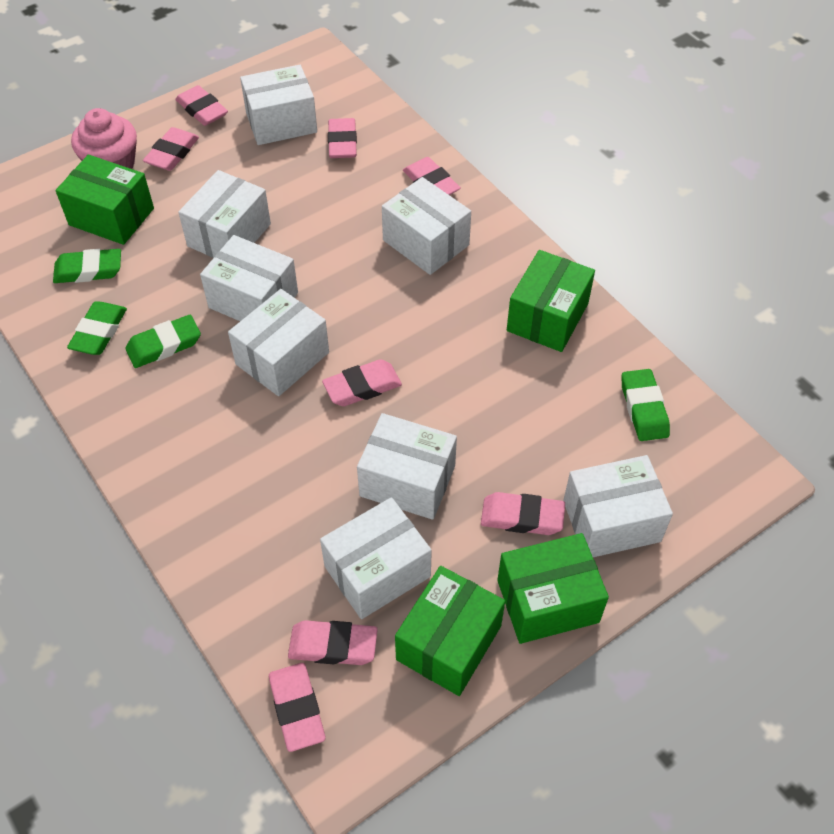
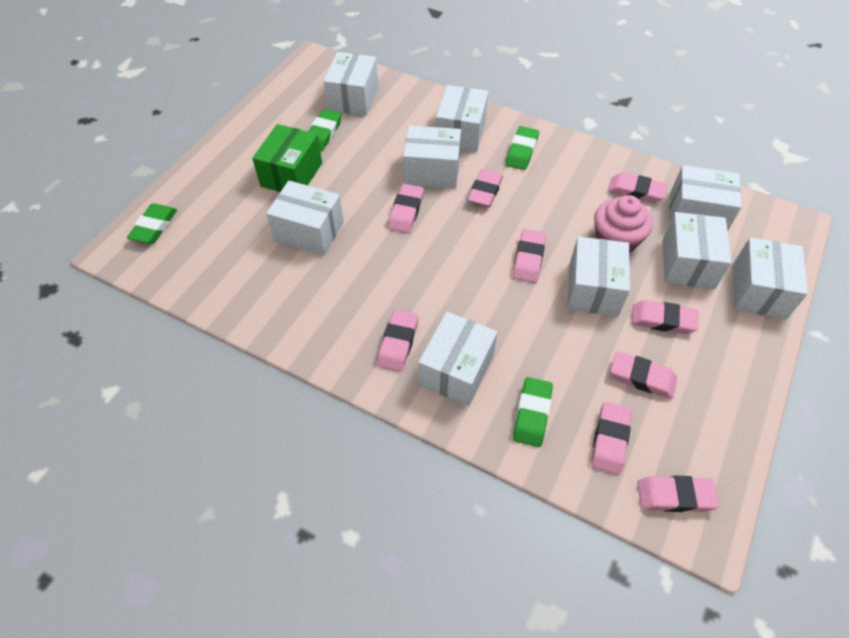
green box: [55,155,154,245] [395,566,505,696] [497,533,609,644] [507,250,595,352] = 4 -> [252,124,322,192] = 1
pink eraser: [143,127,199,171] [176,85,228,126] [269,663,326,752] [288,620,378,665] [322,359,402,406] [328,118,357,158] [403,157,461,195] [481,492,565,535] = 8 -> [377,310,418,372] [388,184,424,233] [468,169,503,207] [513,229,546,283] [591,402,632,475] [608,173,667,203] [611,351,677,399] [632,300,698,334] [637,476,719,512] = 9
white box: [178,170,271,258] [200,235,298,321] [228,289,329,396] [240,65,317,145] [320,497,432,619] [357,413,457,520] [382,177,471,275] [563,455,673,557] = 8 -> [266,181,344,255] [323,52,378,116] [403,125,461,188] [418,312,498,406] [436,85,488,152] [567,237,630,316] [662,212,731,289] [669,165,742,231] [733,237,808,319] = 9

